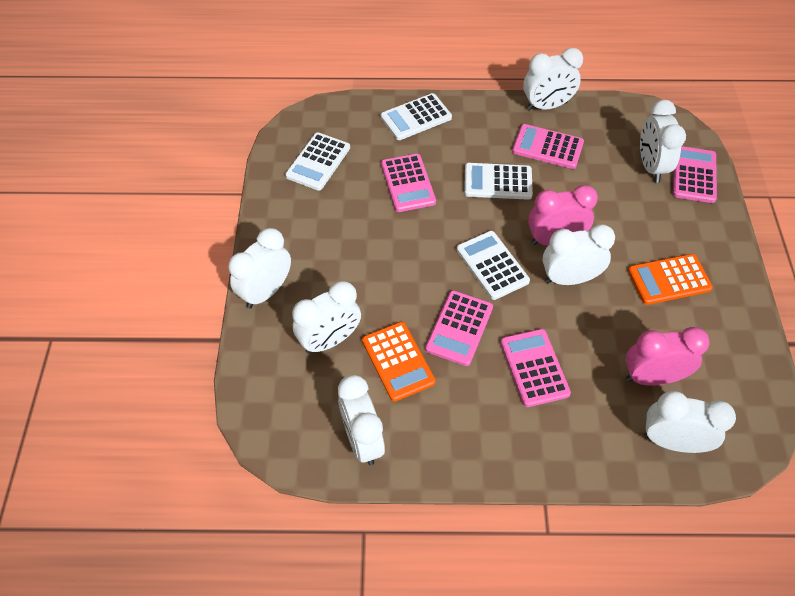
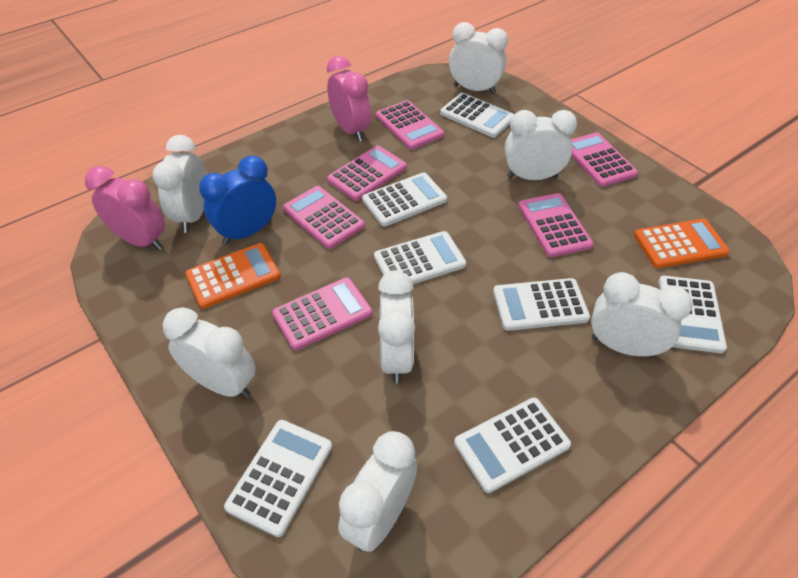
blue clock: none = 0 -> [199,156,276,244] = 1
pink calculator: [381,154,436,212] [425,290,493,366] [500,329,571,407] [512,124,584,169] [673,146,717,203] = 5 -> [272,277,372,350] [283,186,365,249] [327,146,407,201] [376,100,444,150] [518,193,593,257] [571,132,638,187] = 6
white calculator: [285,132,350,191] [381,93,452,140] [457,231,530,300] [464,163,533,200] = 4 -> [224,420,332,537] [362,172,447,226] [374,231,466,284] [440,93,514,137] [454,398,571,493] [493,278,590,331] [659,276,727,353] = 7

